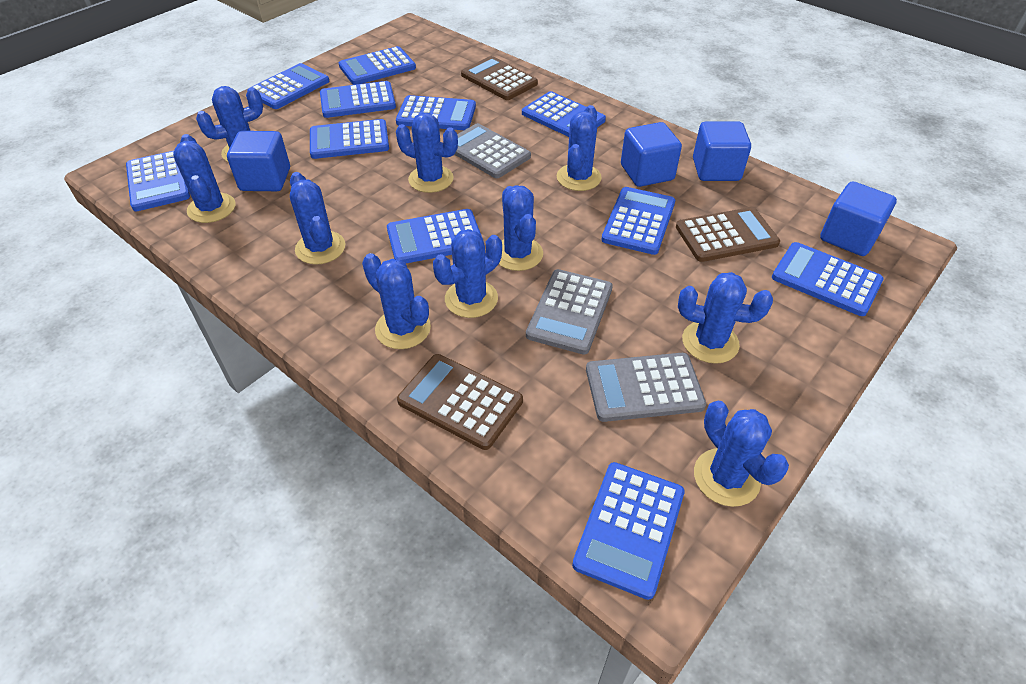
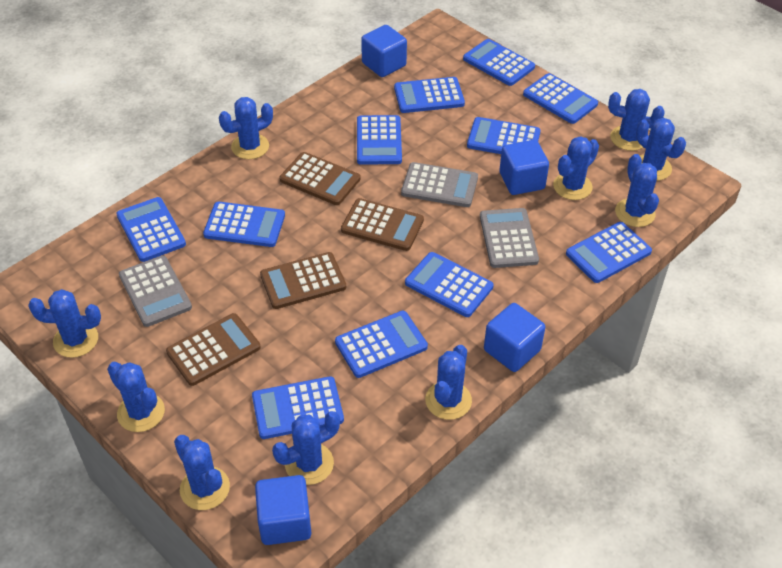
brown calculator: [397,354,523,450] [461,56,538,100] [676,207,780,262] = 3 -> [166,313,261,386] [260,252,346,309] [280,152,361,205] [341,198,424,251] = 4

